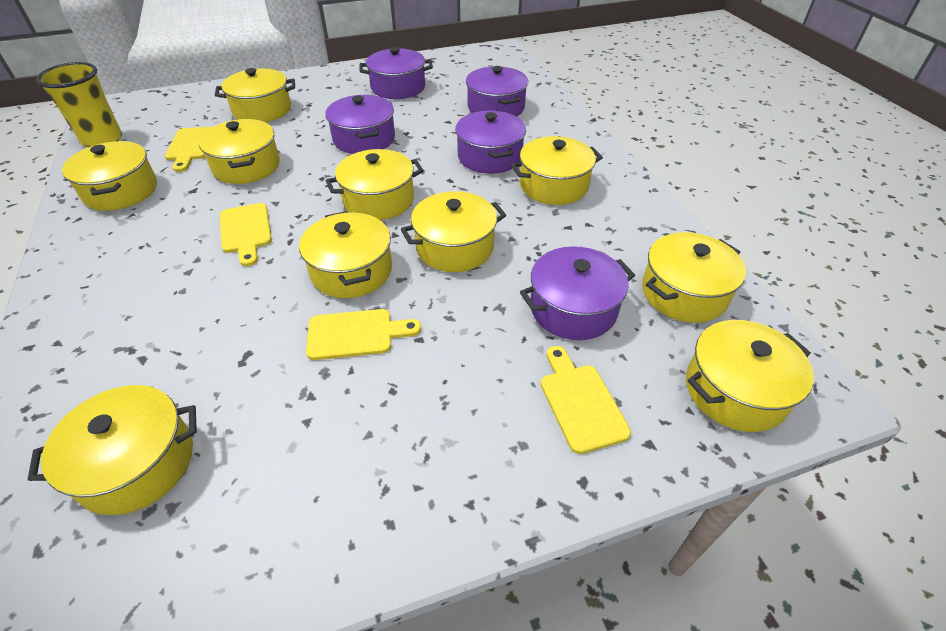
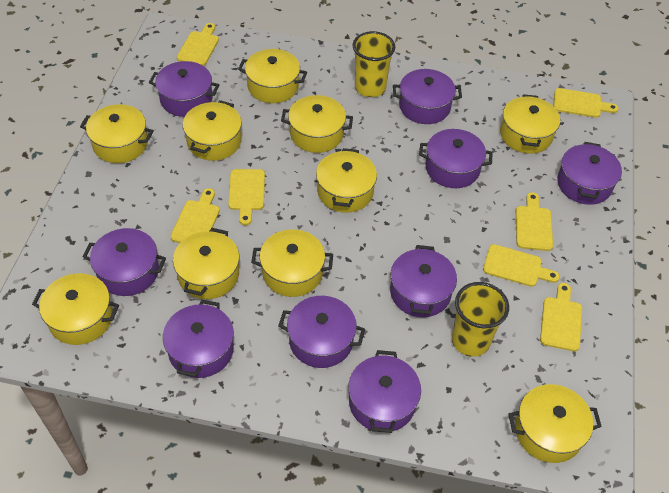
purple pot: [325,95,395,154] [359,47,433,99] [455,111,526,174] [466,66,528,116] [520,246,635,340] = 5 -> [83,228,166,296] [149,61,219,117] [163,300,234,378] [278,296,365,368] [348,350,421,433] [390,245,457,317] [393,69,462,124] [419,129,493,188] [557,142,622,205] = 9
yellow cup: [36,62,122,147] = 1 -> [353,31,395,97] [452,282,509,357] = 2
yellow cutting board: [165,127,212,172] [220,203,272,266] [306,309,421,360] [541,346,631,454] = 4 -> [170,188,220,243] [177,23,219,66] [228,169,265,225] [483,244,560,287] [516,192,553,251] [540,283,582,351] [554,88,619,118] = 7

